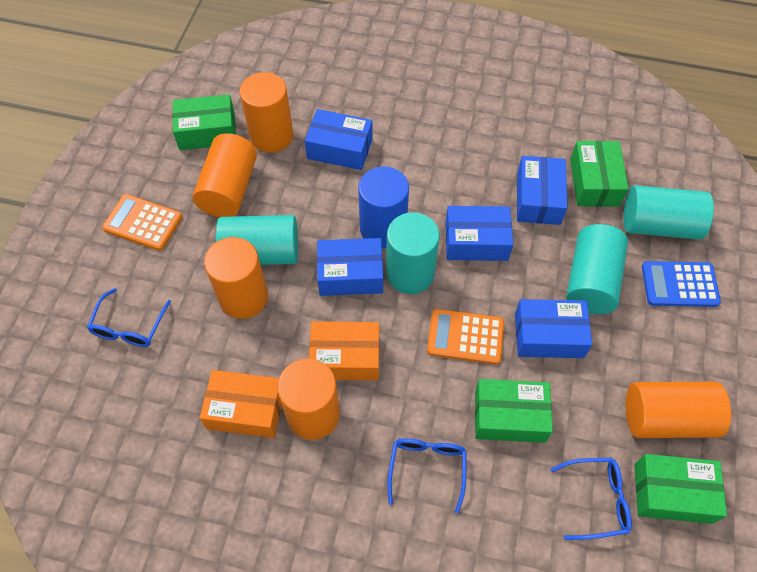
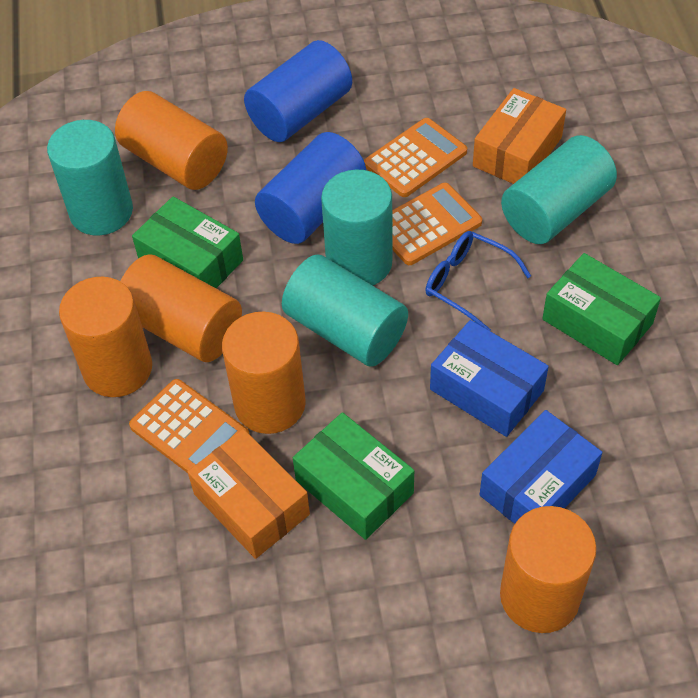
blue box: [305,109,373,170] [317,238,383,296] [445,206,513,261] [515,299,592,358] [517,156,567,225] = 5 -> [430,320,549,437] [479,410,602,524] = 2
blue calculator: [642,261,721,307] = 1 -> none = 0
blue cylinder: [358,166,409,248] = 1 -> [244,40,352,142] [255,132,366,244] = 2
blue glasses: [87,288,171,347] [387,438,467,513] [550,458,632,540] = 3 -> [425,231,531,331] = 1
green box: [172,94,236,150] [475,379,553,443] [570,141,629,207] [635,454,727,524] = 4 -> [132,196,243,288] [293,412,414,540] [542,253,661,365] = 3
orange calculator: [102,194,182,251] [427,309,504,365] = 2 -> [129,379,250,473] [364,118,467,197] [392,183,482,265] = 3

